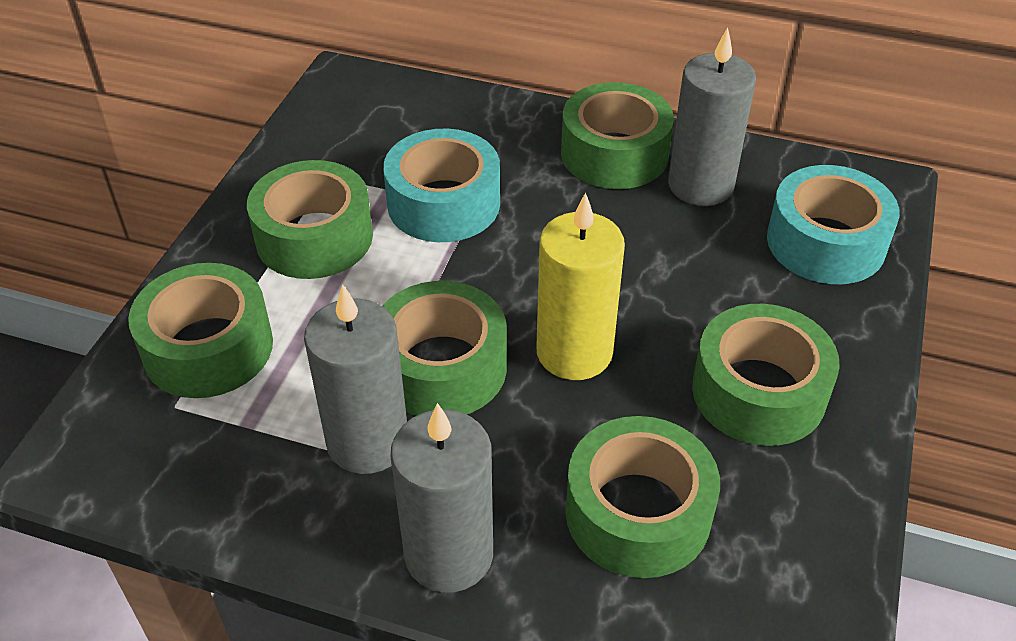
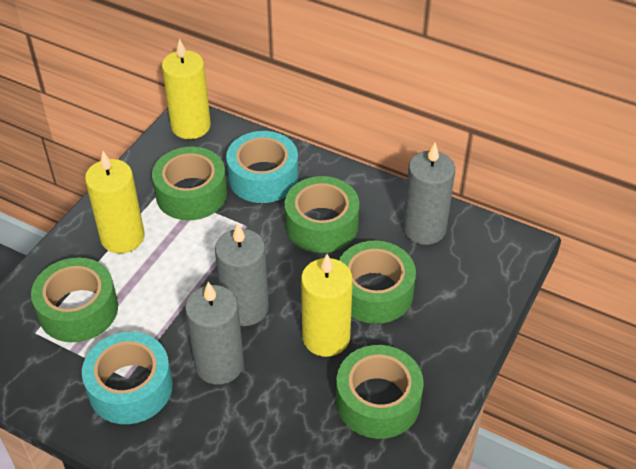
green tape: [128,263,273,398] [247,160,373,279] [382,281,507,416] [561,82,674,189] [565,416,720,578] [692,304,840,446] = 6 -> [31,257,118,342] [152,147,227,220] [285,176,359,253] [336,345,424,439] [339,241,416,324] = 5
yellow candle: [536,192,625,380] = 1 -> [85,151,144,253] [162,39,211,139] [301,254,353,357] = 3

